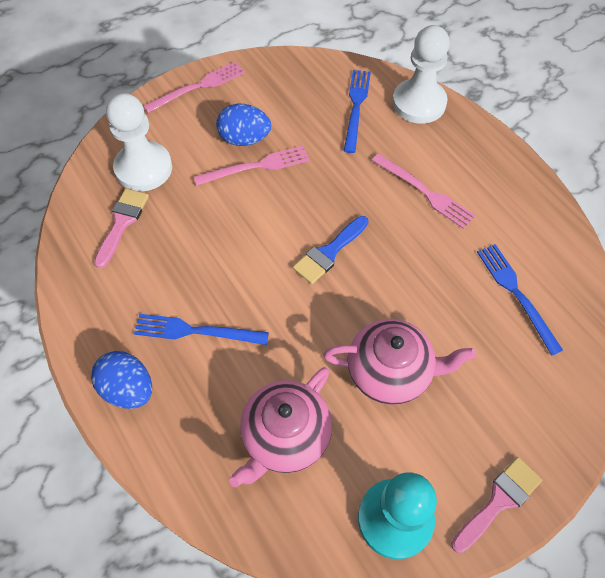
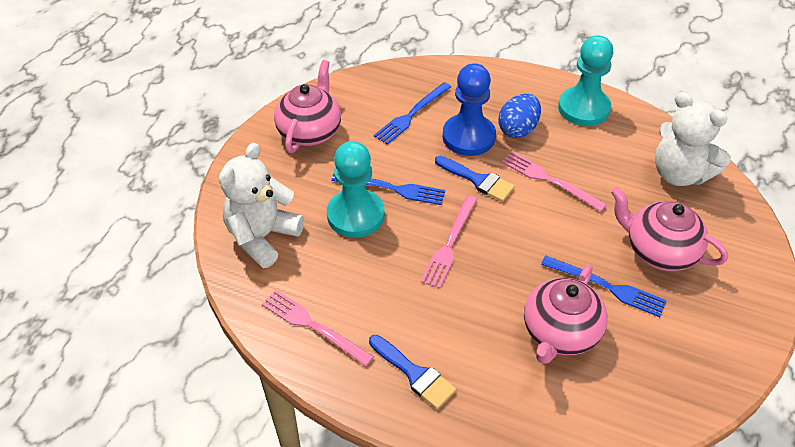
blue brush: [293,216,369,284] = 1 -> [369,335,457,409] [435,156,515,202] = 2
blue egg: [91,351,152,409] [216,104,271,146] = 2 -> [498,94,541,138] = 1
blue pawn: none = 0 -> [443,63,496,156] = 1
pink brush: [94,188,149,269] [451,457,542,553] = 2 -> none = 0
pink teapot: [229,367,332,487] [323,319,476,405] = 2 -> [274,60,341,153] [524,265,608,364] [611,187,728,271] = 3
turquoise pawn: [358,472,437,559] = 1 -> [327,141,385,238] [558,35,613,126] = 2
white pawn: [106,93,172,191] [392,25,450,124] = 2 -> none = 0
white teddy bear: none = 0 -> [219,142,304,268] [655,92,731,186] = 2

